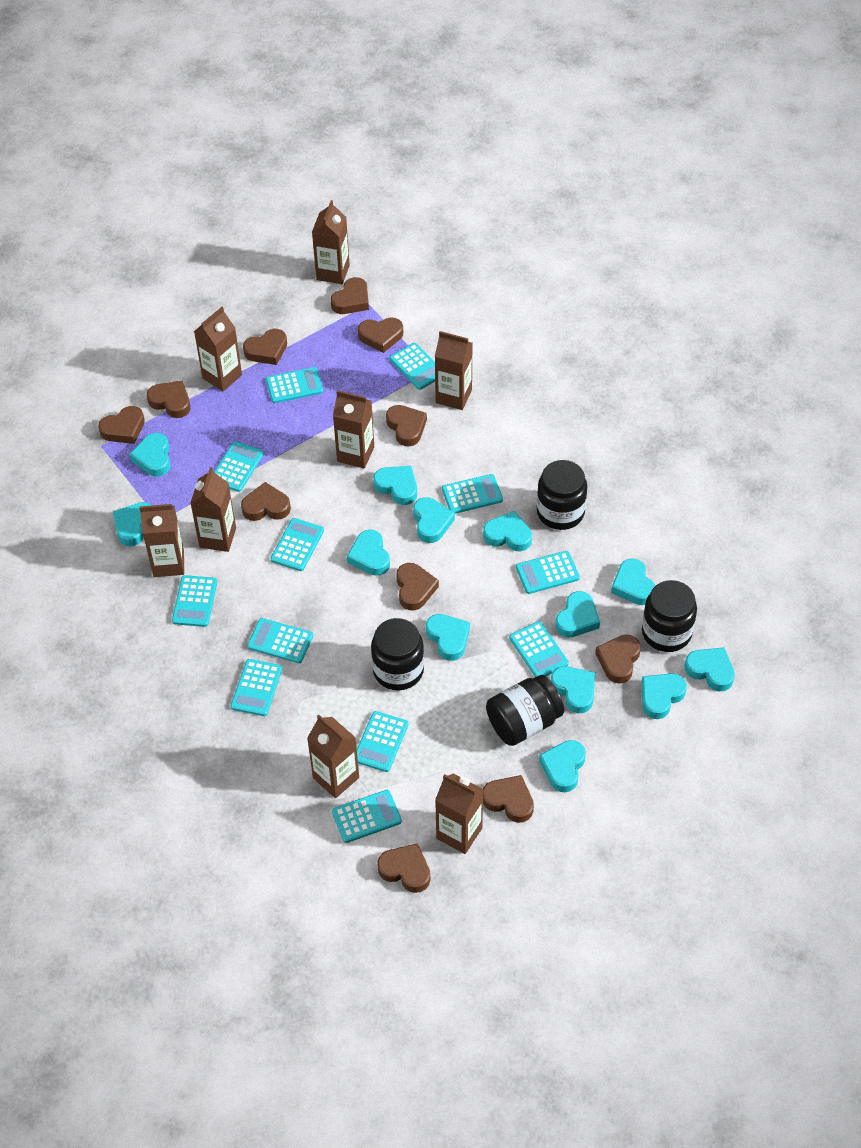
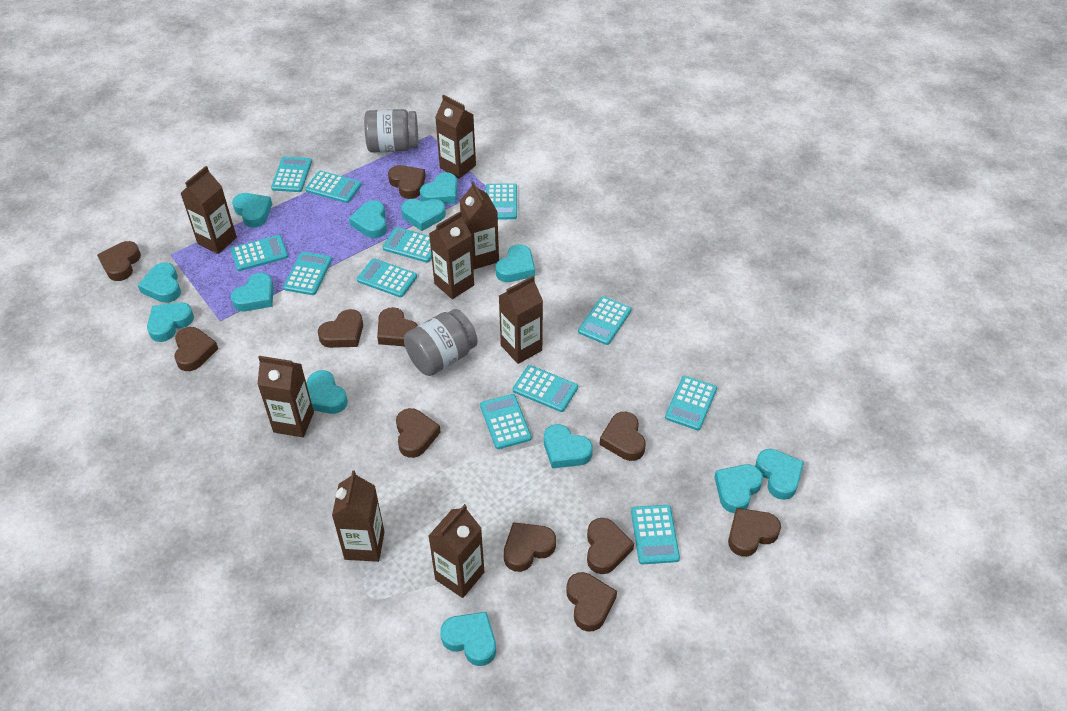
black jar: [371,618,424,691] [486,675,564,746] [537,460,587,530] [642,580,697,652] = 4 -> none = 0
grey jar: none = 0 -> [364,109,418,153] [404,309,478,376] = 2

